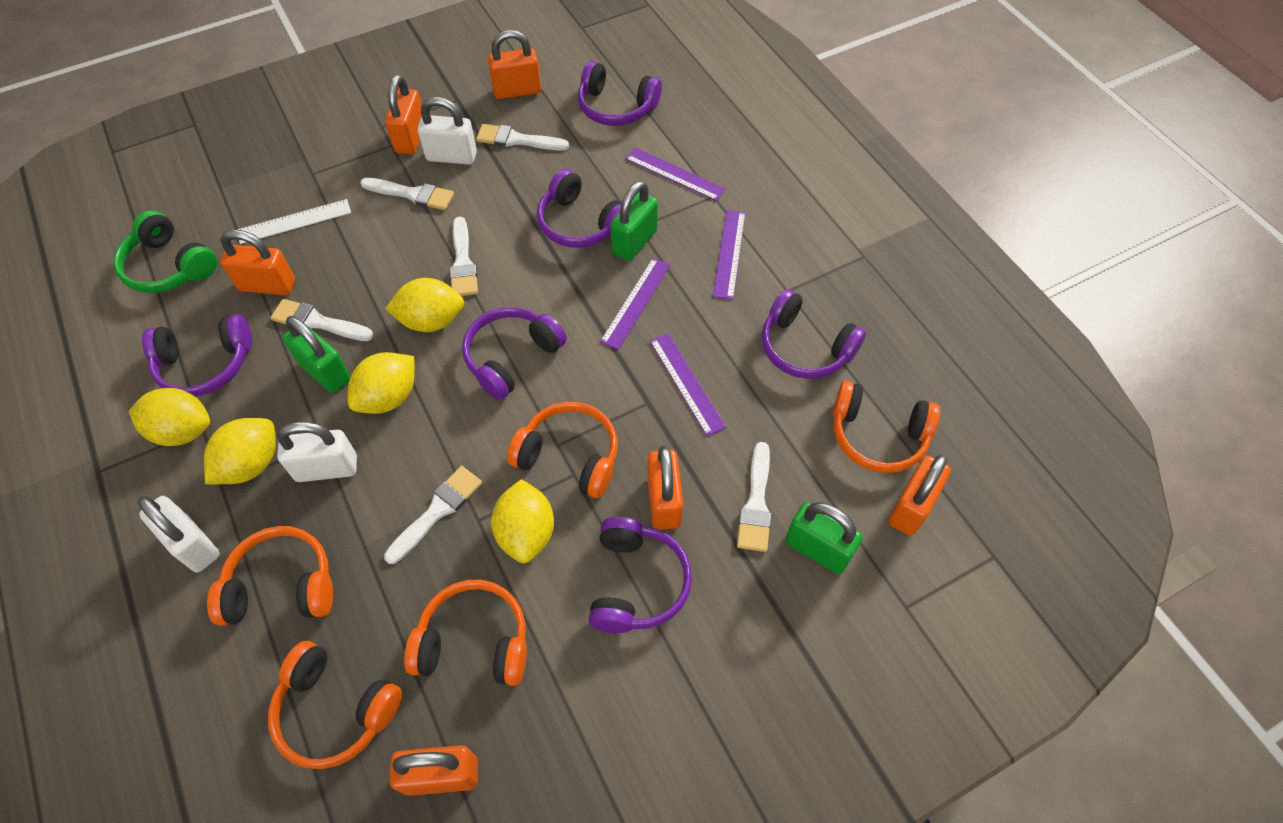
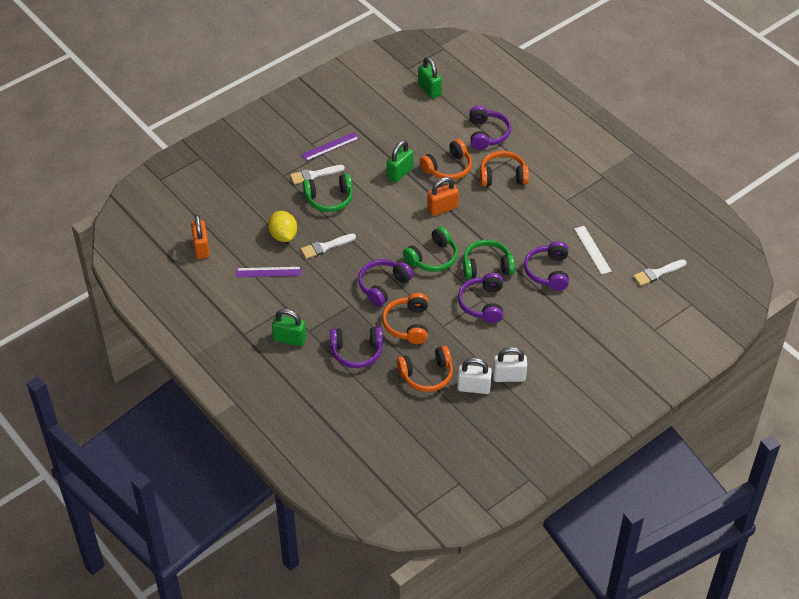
green headphones: [113,210,217,293] = 1 -> [303,173,353,212] [403,226,458,272] [463,240,515,279] = 3
orange headphones: [207,526,333,626] [268,641,402,769] [404,580,527,686] [507,402,618,498] [833,380,940,473] = 5 -> [382,293,428,344] [397,346,453,392] [420,139,472,180] [480,151,529,186] = 4
orange padlock: [220,230,295,295] [385,74,422,154] [390,745,478,796] [488,30,541,99] [647,446,683,530] [888,454,951,536] = 6 -> [191,214,210,259] [427,177,459,216] = 2
purple headphones: [142,314,252,397] [462,307,567,400] [537,169,622,248] [578,61,662,126] [588,517,692,633] [762,289,866,379] = 6 -> [330,327,383,368] [358,259,413,307] [458,273,503,323] [469,106,511,150] [524,241,569,291] = 5
purple ruler: [600,258,670,350] [625,148,726,201] [650,333,726,436] [713,210,746,300] = 4 -> [236,267,302,277] [301,132,359,161] = 2
white brush: [270,299,373,341] [360,178,454,210] [384,466,482,564] [449,217,478,296] [476,124,569,151] [737,442,772,552] = 6 -> [290,165,345,185] [301,234,356,259] [633,260,687,286] = 3
white padlock: [138,496,220,572] [277,422,357,482] [418,97,477,165] = 3 -> [457,358,492,394] [493,347,527,382] = 2
yellow lemon: [129,388,210,446] [204,418,276,484] [348,352,415,414] [385,278,464,332] [491,479,554,563] = 5 -> [268,211,297,242] = 1

